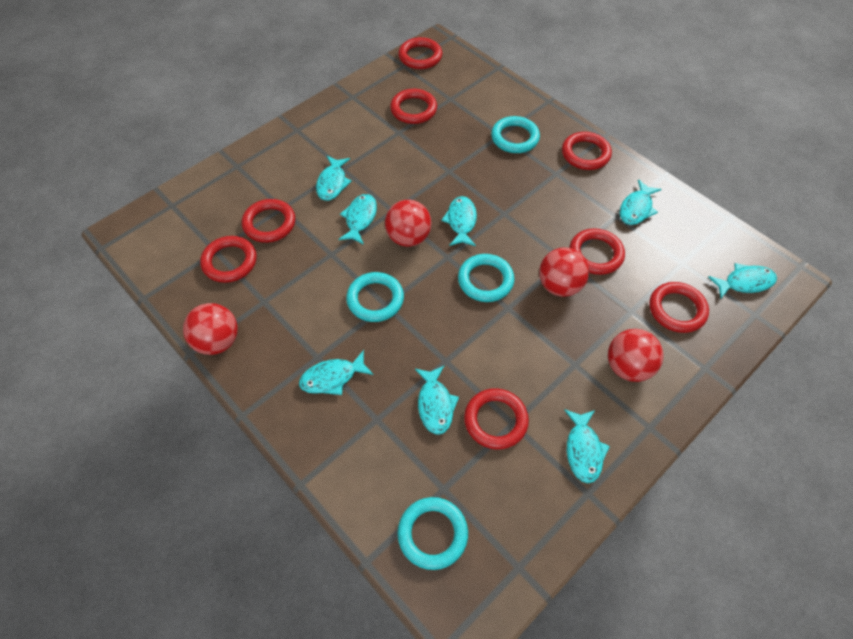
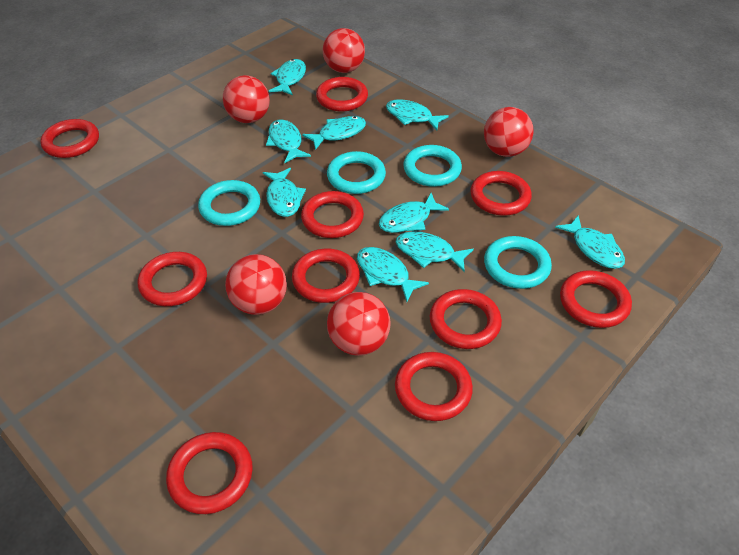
red ball: [183,303,238,355] [385,200,432,247] [539,247,589,297] [608,329,664,382] = 4 -> [223,75,270,123] [225,254,287,315] [323,28,365,73] [327,292,391,356] [484,107,534,157] = 5
red ring: [200,236,257,283] [242,199,295,243] [390,89,437,124] [398,37,442,69] [464,388,529,450] [562,132,612,170] [570,228,625,275] [649,282,709,333] = 8 -> [40,119,99,158] [138,252,207,306] [166,432,253,514] [292,249,360,303] [301,191,364,238] [316,77,368,111] [395,352,473,421] [430,289,502,349] [470,171,532,216] [560,270,632,328] = 10
turquoise fish: [299,350,374,395] [316,156,352,201] [338,194,377,245] [415,366,459,435] [441,196,477,246] [564,409,610,483] [620,179,661,225] [708,263,777,299] = 8 -> [263,168,306,217] [266,119,311,163] [269,59,306,95] [302,116,366,150] [357,247,429,302] [379,193,449,233] [386,100,449,130] [396,231,474,272] [555,215,625,269] = 9

